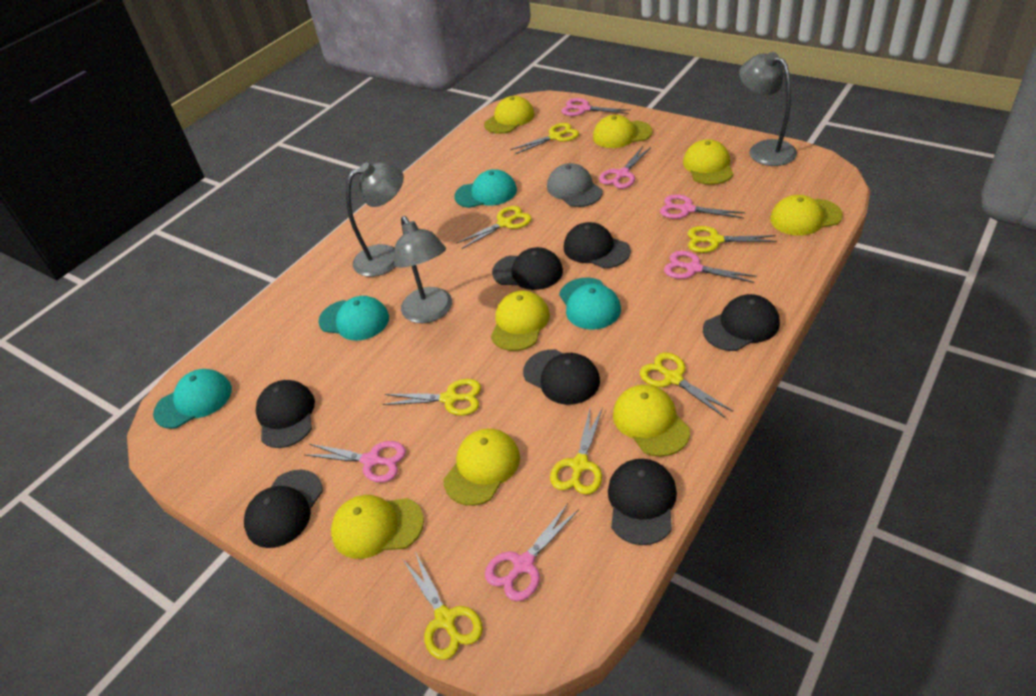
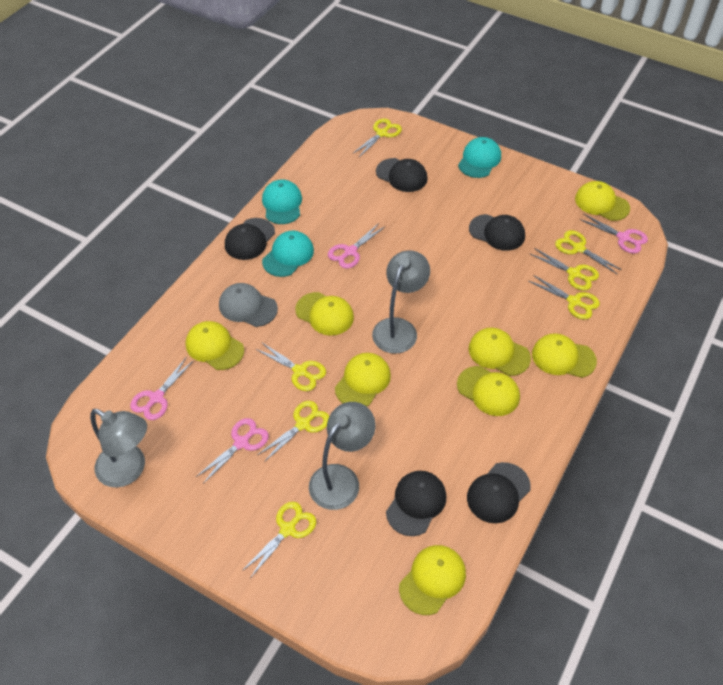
black cap: [244,470,323,548] [256,380,315,448] [492,247,563,290] [523,349,600,405] [564,222,631,268] [608,459,677,545] [703,294,780,351] = 7 -> [225,218,275,260] [376,158,428,192] [386,471,446,536] [467,462,531,523] [469,214,525,251] = 5
pink scissors: [306,441,406,483] [485,503,579,601] [562,98,629,116] [599,146,651,189] [660,194,745,219] [664,251,757,283] = 6 -> [130,358,194,420] [196,418,269,484] [328,223,385,269] [579,214,648,254] = 4
turquoise cap: [153,369,232,429] [318,296,389,341] [454,169,517,208] [559,278,621,330] = 4 -> [262,179,302,224] [262,231,314,277] [458,137,501,178] = 3

